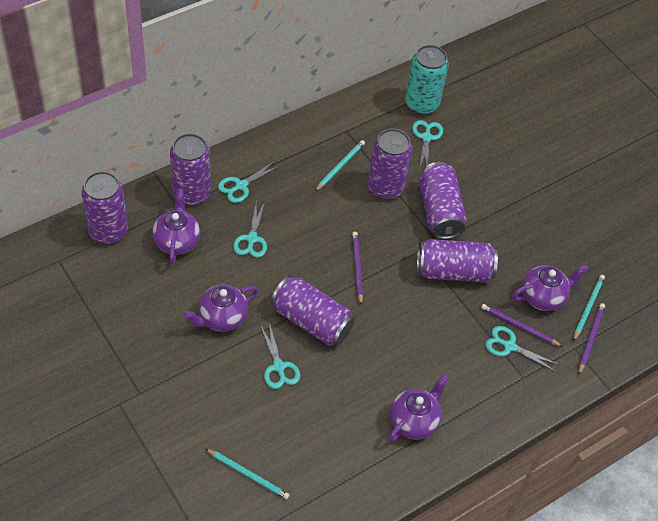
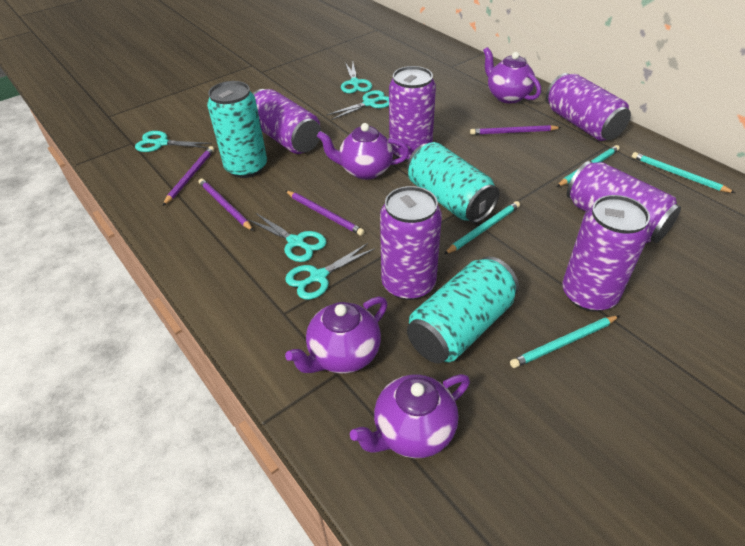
purple pencil: [352,232,363,305] [481,304,563,347] [579,303,605,375] = 3 -> [163,146,214,206] [199,178,253,231] [285,190,365,236] [470,125,561,135] = 4
turquoise can: [405,45,449,115] = 1 -> [207,81,267,178] [407,142,499,223] [407,256,519,363] = 3
turquoise pencil: [205,448,290,500] [315,140,365,191] [573,275,605,342] = 3 -> [444,201,520,254] [510,316,619,368] [557,145,620,187] [632,152,735,193] = 4

